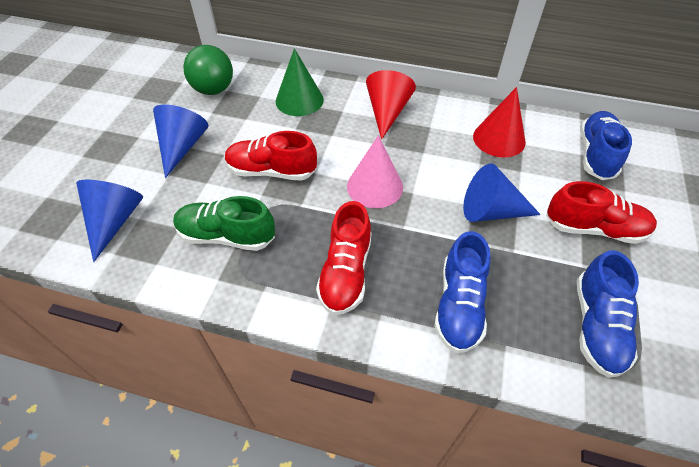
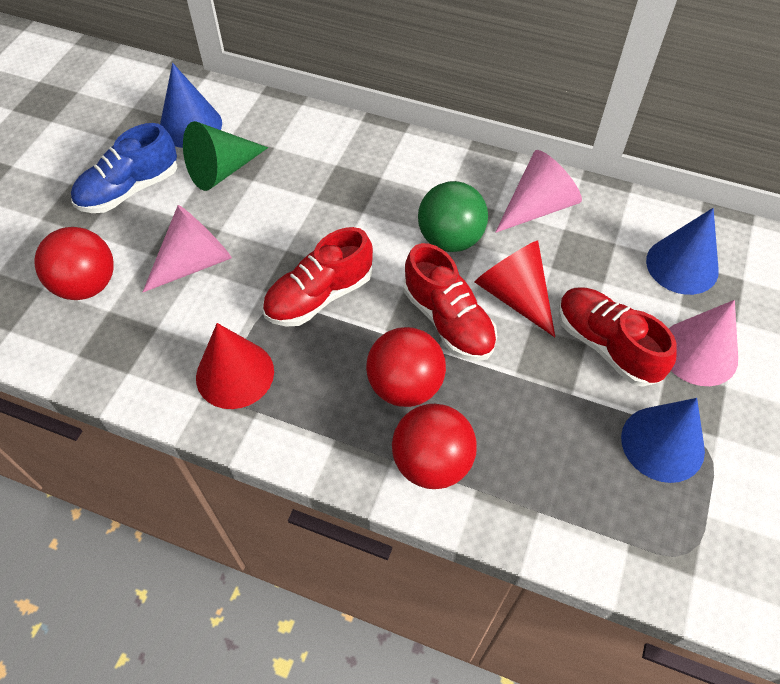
blue shoe: [434,231,490,353] [577,250,639,378] [580,111,632,180] = 3 -> [71,123,177,213] = 1
green shoe: [173,196,275,251] = 1 -> none = 0
pink cone: [347,135,403,208] = 1 -> [143,205,232,292] [495,150,582,233] [669,300,738,386] = 3
red ball: none = 0 -> [34,227,114,300] [366,327,446,407] [392,404,477,489] = 3

